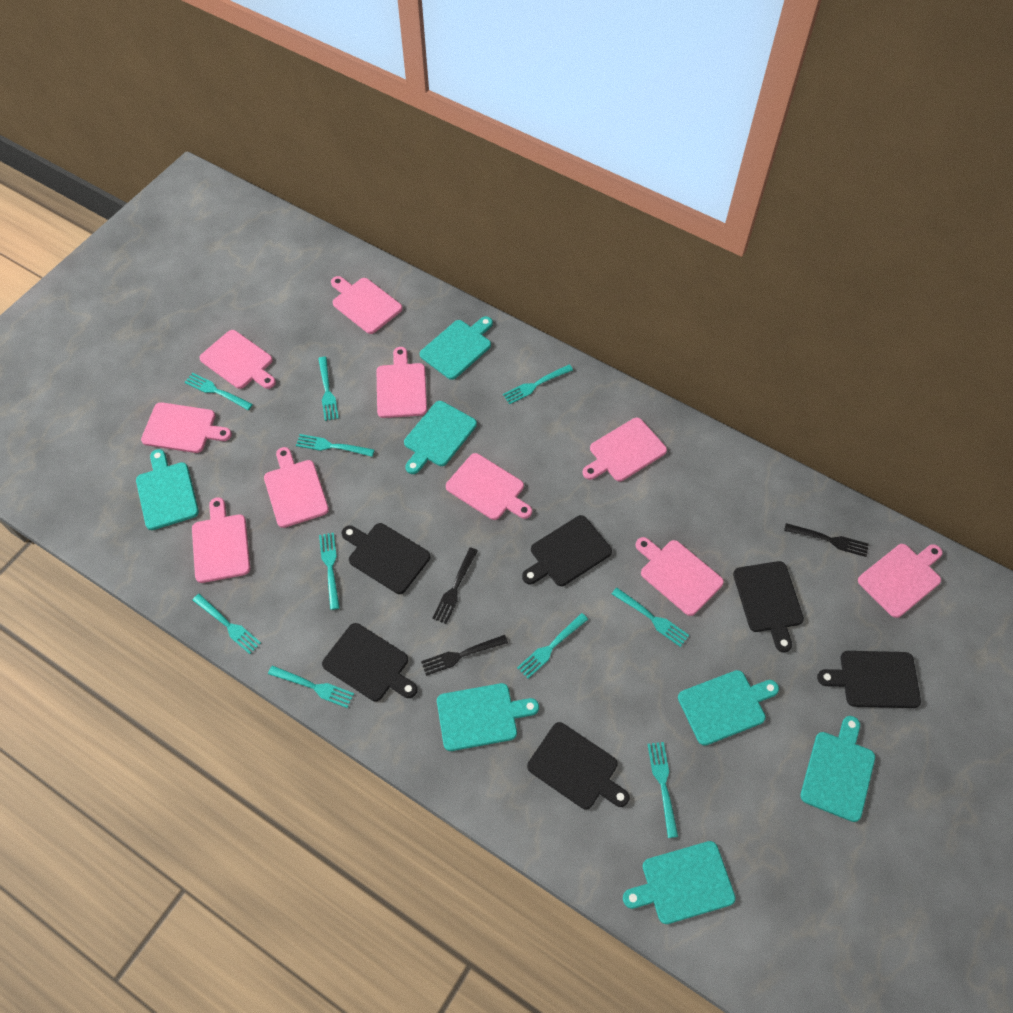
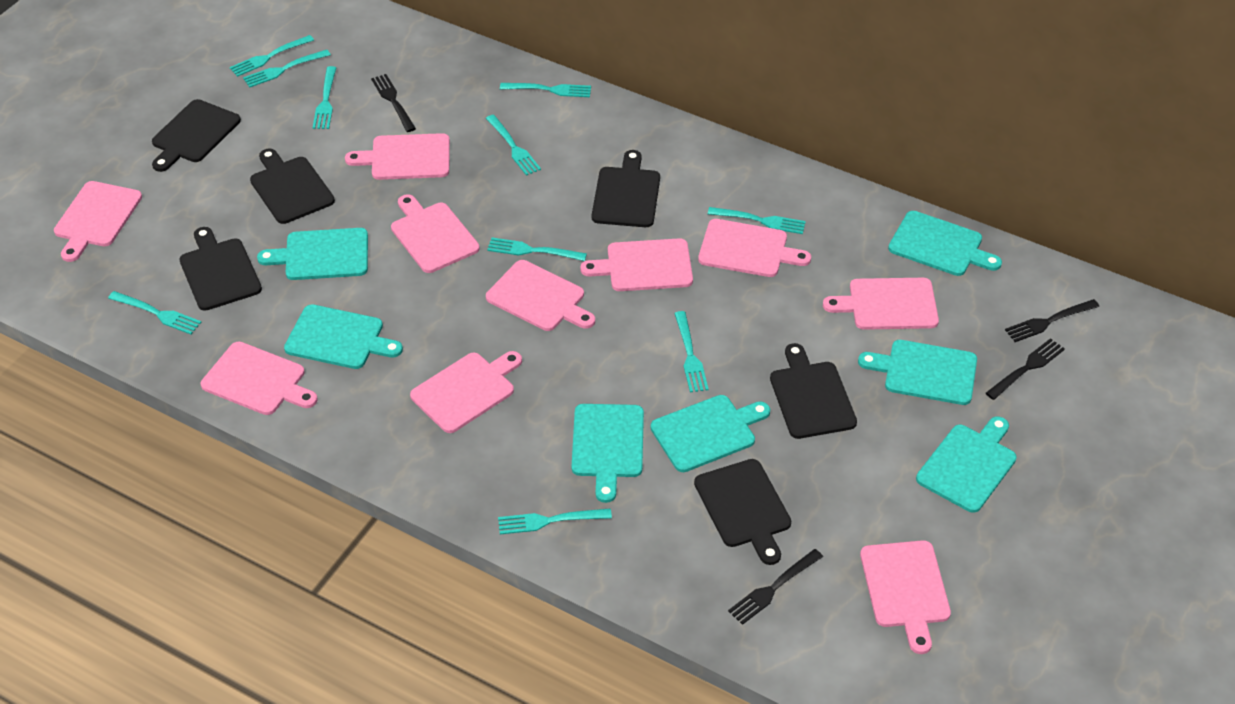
black fork: [421,635,508,676] [432,547,478,624] [784,523,869,557] = 3 -> [371,74,416,132] [728,549,823,625] [986,338,1065,400] [1005,299,1099,342] = 4

